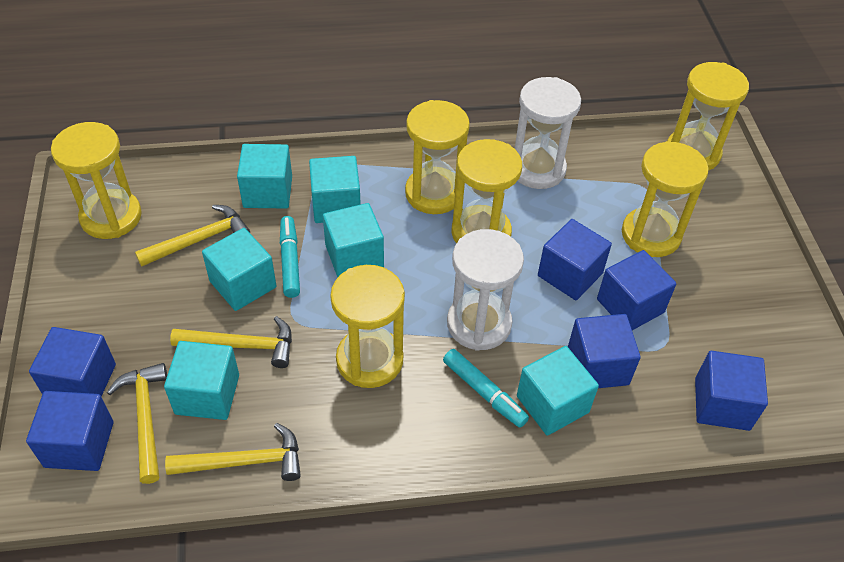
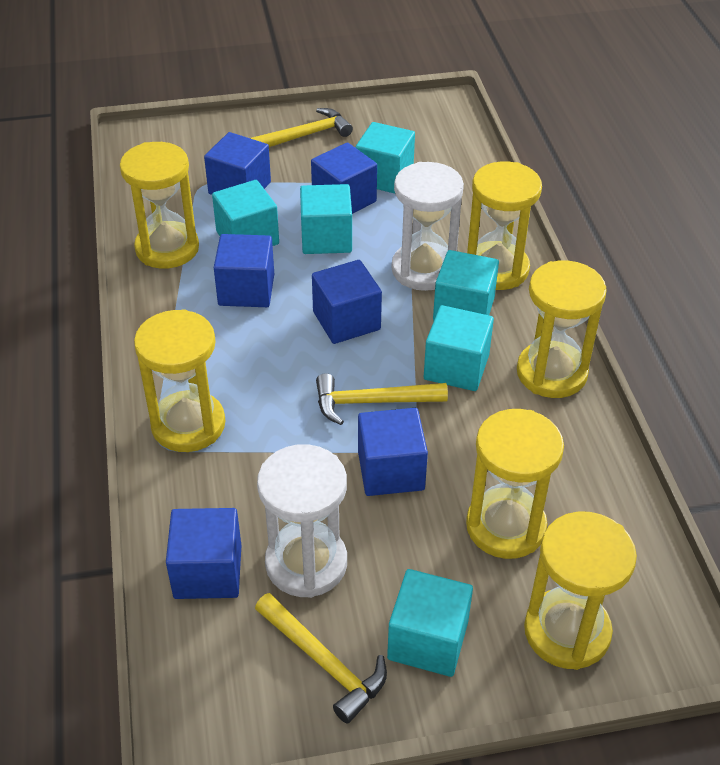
turquoise marker: [280,216,300,298] [443,349,529,428] = 2 -> none = 0
yellow hammer: [107,363,167,484] [135,205,250,267] [165,423,301,481] [170,316,292,368] = 4 -> [250,108,353,147] [255,593,387,724] [316,373,448,425] = 3

